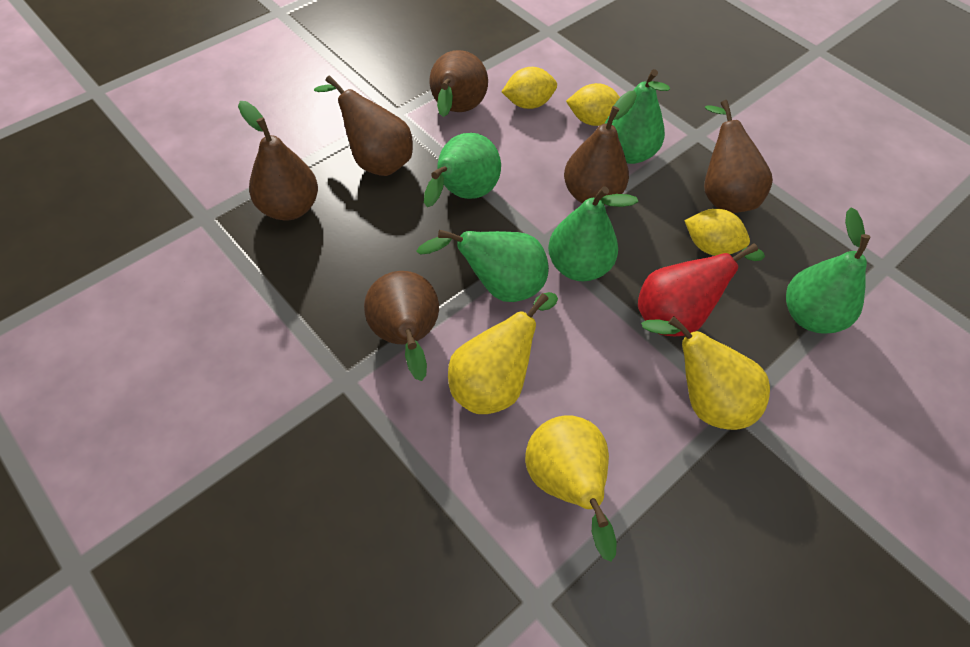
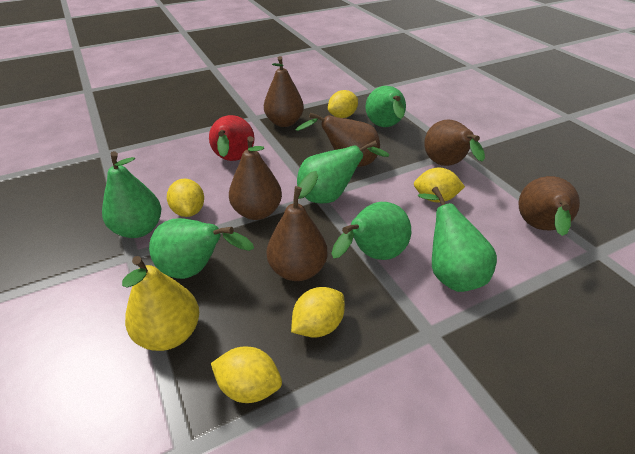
green pear: [416,230,549,302] [424,133,501,207] [548,186,638,281] [605,69,670,164] [786,207,871,333] = 5 -> [102,151,161,238] [149,218,254,279] [297,141,389,203] [331,202,411,260] [365,86,406,127] [418,187,497,292] = 6
yellow lemon: [502,67,557,109] [566,83,620,126] [684,209,750,256] = 3 -> [167,179,204,217] [211,347,282,403] [291,287,345,338] [328,90,358,118] [414,168,465,202] = 5
yellow pear: [448,292,558,414] [525,415,617,562] [641,316,770,430] = 3 -> [122,256,199,351] = 1

